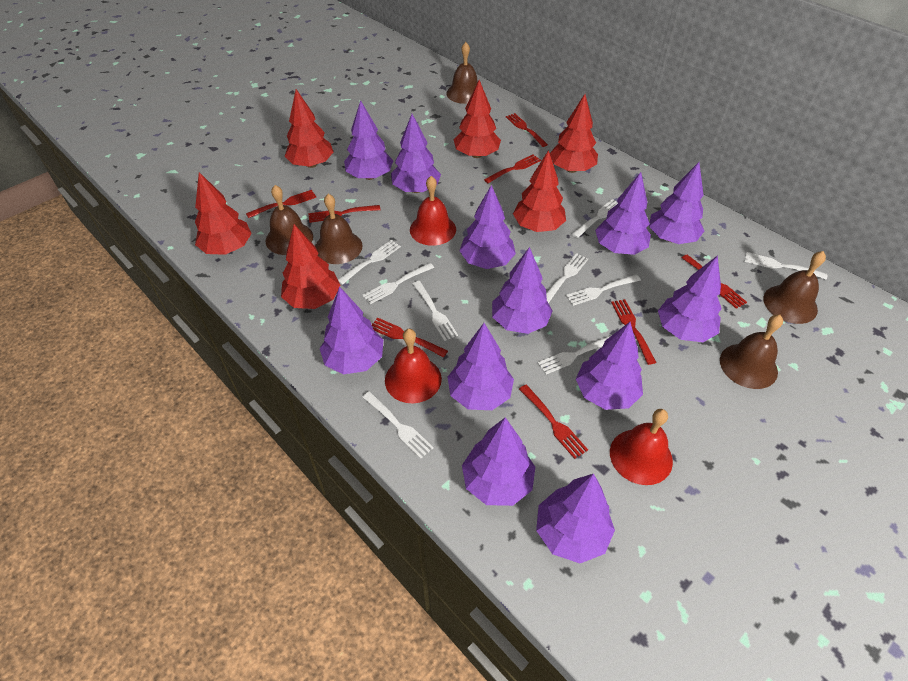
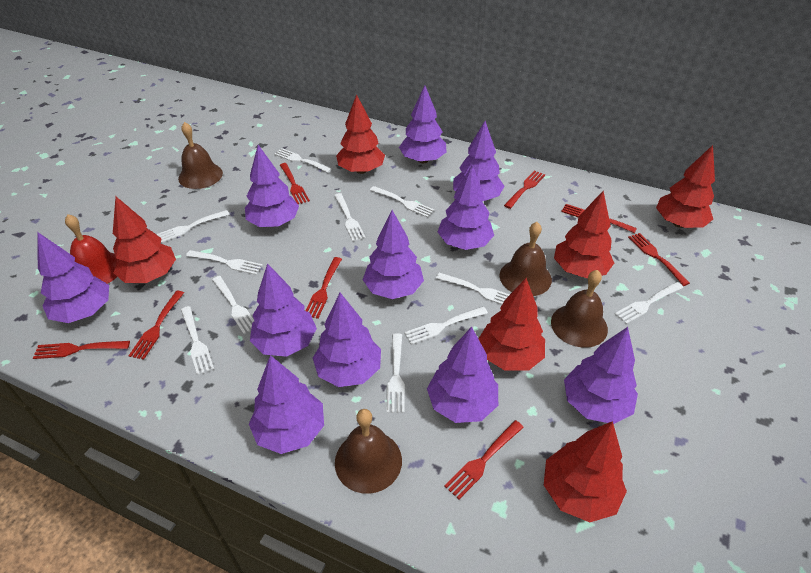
brown bell: [265,185,313,255] [315,194,363,264] [446,42,478,104] [720,315,783,389] [763,251,826,324] = 5 -> [178,122,223,189] [335,409,402,494] [500,222,552,296] [551,270,608,348] = 4
purple tree: [320,286,384,374] [344,100,393,180] [391,114,441,193] [448,323,514,410] [459,185,516,269] [462,417,535,506] [492,247,552,334] [536,474,615,563] [576,322,643,410] [595,172,651,255] [649,162,704,244] [658,255,722,342] = 12 -> [37,232,109,323] [245,145,299,227] [249,355,324,454] [250,263,317,357] [313,293,381,387] [363,210,424,299] [399,85,447,163] [427,327,498,423] [438,165,494,250] [453,121,504,201] [564,327,638,424] = 11
red bell: [385,329,442,403] [410,176,456,246] [610,409,673,485] = 3 -> [65,214,117,284] = 1
white fork: [338,240,401,285] [362,263,434,304] [362,391,434,459] [413,281,458,341] [538,335,612,374] [546,253,588,303] [566,275,641,306] [572,199,618,238] [745,252,827,279] = 9 -> [156,210,230,243] [181,306,214,375] [186,250,263,275] [212,276,254,334] [274,148,332,173] [334,193,366,241] [370,186,434,217] [386,333,405,413] [404,307,488,345] [436,273,510,305] [615,282,683,324] = 11

